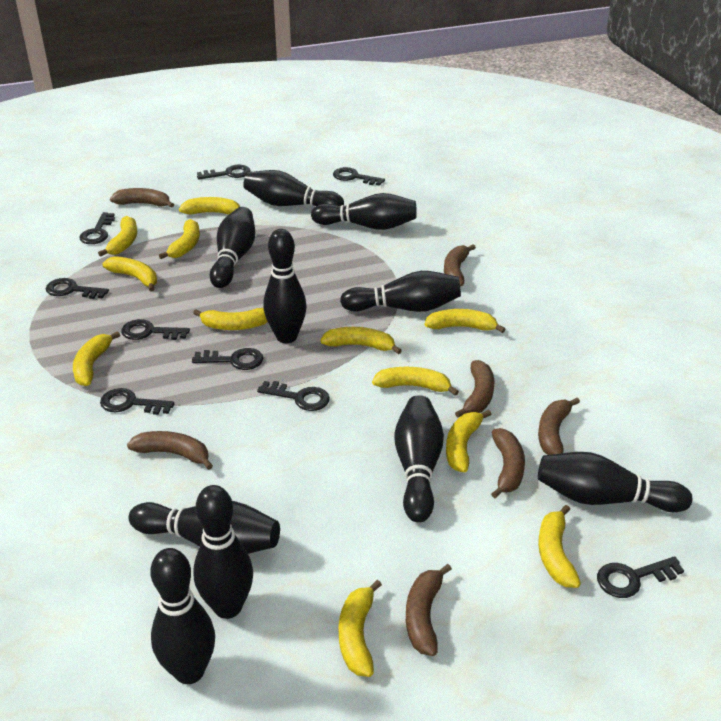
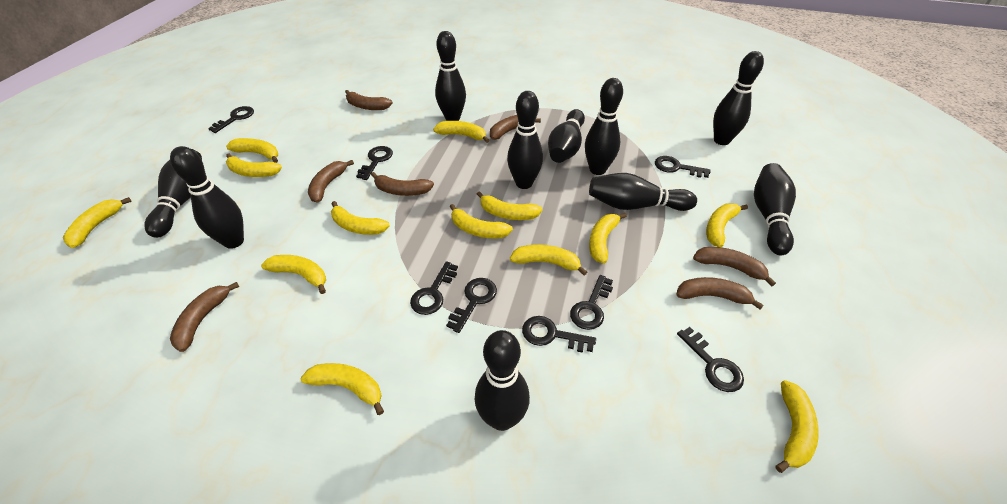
black key: [46,278,109,299] [80,212,115,244] [100,388,175,415] [121,319,190,340] [192,348,263,370] [197,165,251,180] [257,381,330,411] [333,167,385,186] [597,556,684,598] = 9 -> [208,106,254,133] [356,146,393,180] [410,261,458,315] [446,278,497,333] [522,316,596,353] [570,275,613,330] [655,156,711,178] [677,327,744,392] = 8
yellow banana: [73,331,120,386] [98,216,137,257] [102,256,157,292] [159,219,200,259] [179,197,240,215] [193,308,268,330] [320,327,402,354] [339,580,382,677] [372,367,459,396] [424,309,505,333] [446,410,492,472] [538,505,581,588] = 12 -> [63,197,132,248] [226,138,278,163] [226,153,282,177] [261,255,326,294] [301,363,384,415] [331,201,390,235] [433,121,490,143] [450,204,513,239] [477,191,543,220] [510,244,587,276] [589,213,627,264] [706,204,748,247] [776,380,819,473] = 13

